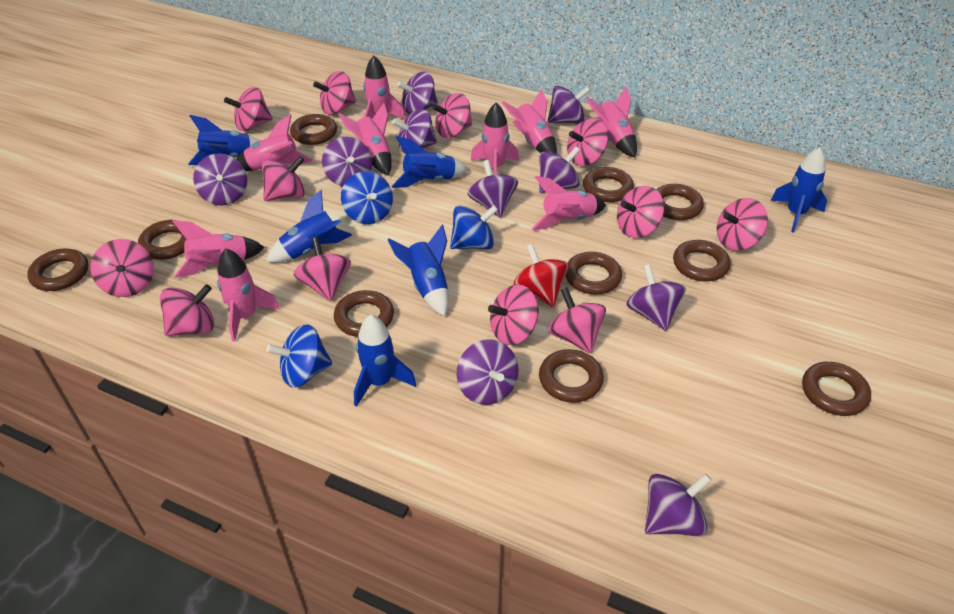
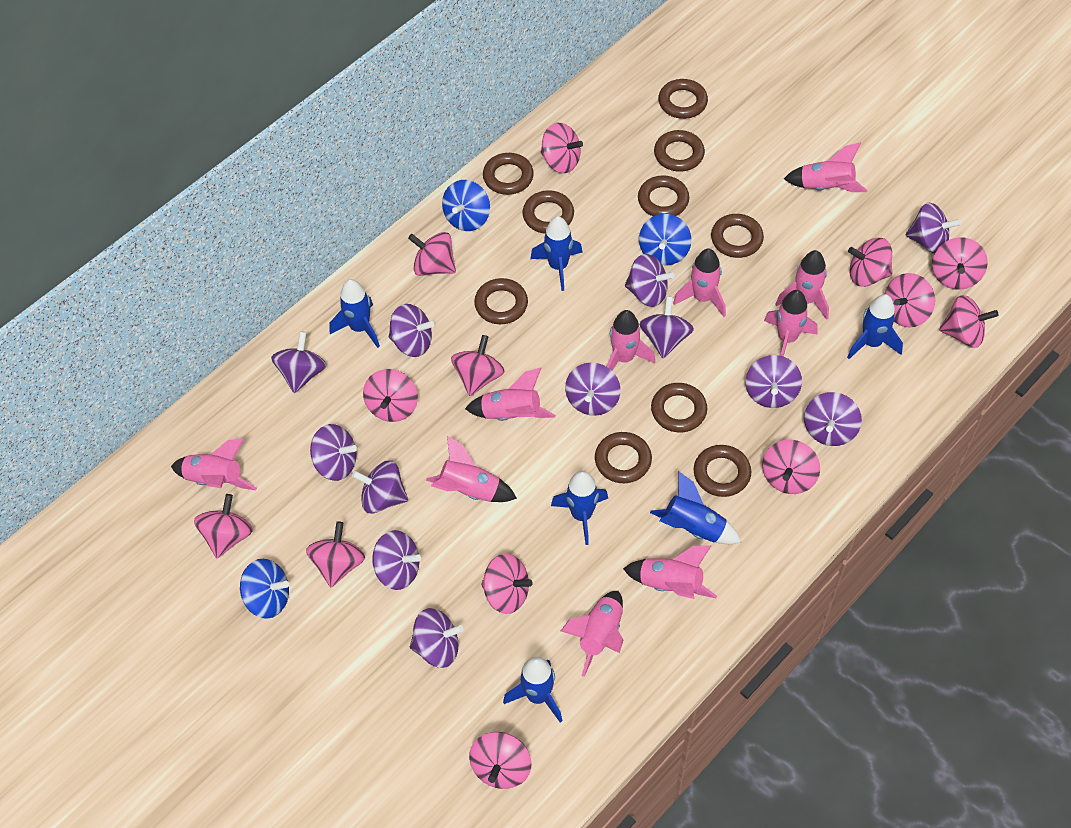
pink rocket: [172,220,265,278] [217,248,280,342] [236,114,312,171] [339,103,392,175] [363,56,406,120] [470,103,519,175] [501,89,557,154] [532,176,606,230] [585,87,637,157] = 9 -> [171,439,257,490] [426,436,517,502] [465,368,556,421] [561,591,623,677] [606,310,655,370] [623,545,717,599] [673,248,726,317] [764,290,818,357] [775,250,829,320] [784,142,867,192] = 10
pink spinning top: [91,239,154,297] [160,284,214,336] [224,87,273,131] [262,156,305,201] [293,237,351,301] [313,71,356,115] [432,93,472,138] [488,285,539,345] [548,287,606,353] [567,119,608,166] [617,186,664,238] [717,198,768,251] = 12 -> [194,494,253,558] [306,521,365,587] [363,369,418,422] [408,232,456,276] [451,335,505,396] [469,732,532,789] [481,554,533,614] [541,123,583,173] [762,440,820,494] [848,238,893,287] [885,273,935,327] [932,237,988,290] [939,295,999,348] = 13
purple spinning top: [193,153,247,205] [322,137,372,187] [392,109,437,154] [397,72,438,115] [456,339,518,405] [468,160,518,217] [539,147,580,193] [547,86,591,124] [626,264,686,331] [645,473,712,536] = 10 -> [271,331,326,393] [310,424,357,481] [352,461,408,514] [372,530,421,590] [389,304,434,357] [410,608,464,668] [565,363,621,416] [625,254,674,307] [639,296,694,358] [746,355,802,408] [804,392,862,446] [906,203,961,254] = 12
red spinning top: [514,244,569,307] = 1 -> none = 0

